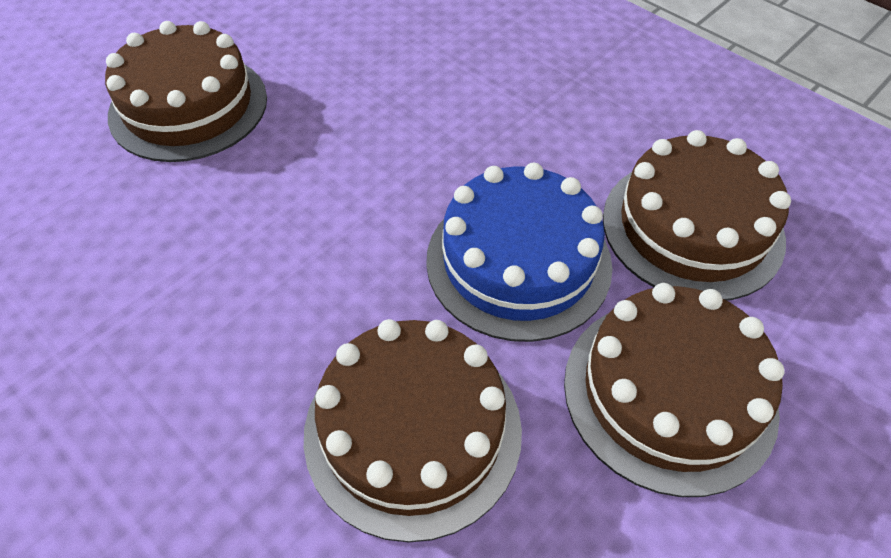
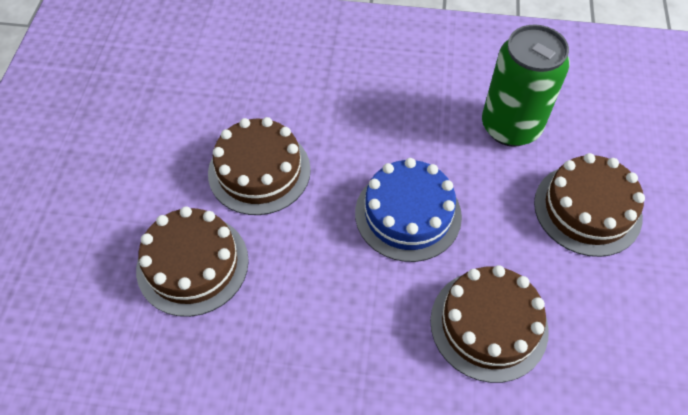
green can: none = 0 -> [482,25,570,147] = 1

